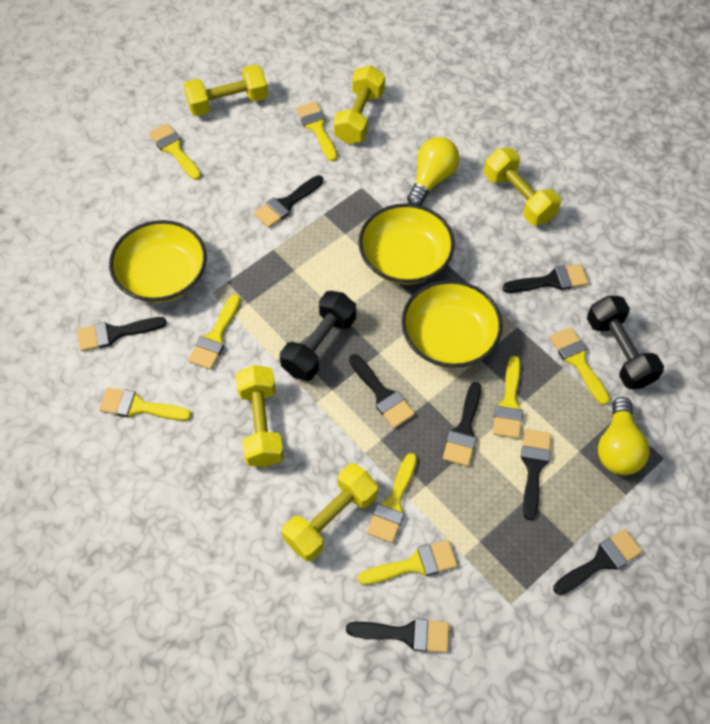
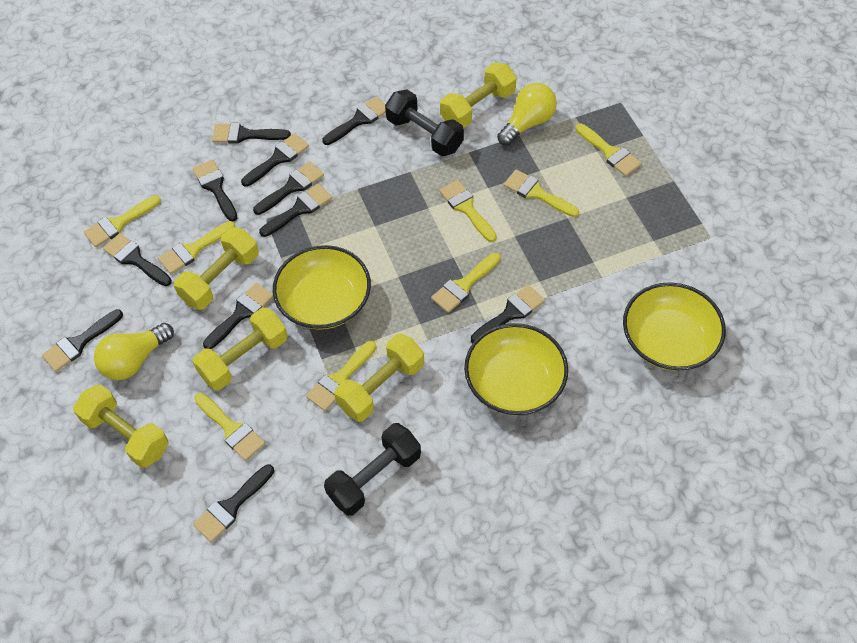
black brush: [77,317,167,351] [254,175,323,228] [346,618,449,653] [349,354,415,428] [443,382,481,466] [503,264,588,293] [521,429,551,520] [553,529,642,595] = 8 -> [42,309,123,372] [103,233,172,286] [192,159,238,221] [193,464,274,542] [203,283,273,349] [212,123,291,144] [241,133,309,187] [253,161,324,215] [259,183,332,237] [322,96,386,145] [471,285,545,343] = 11

